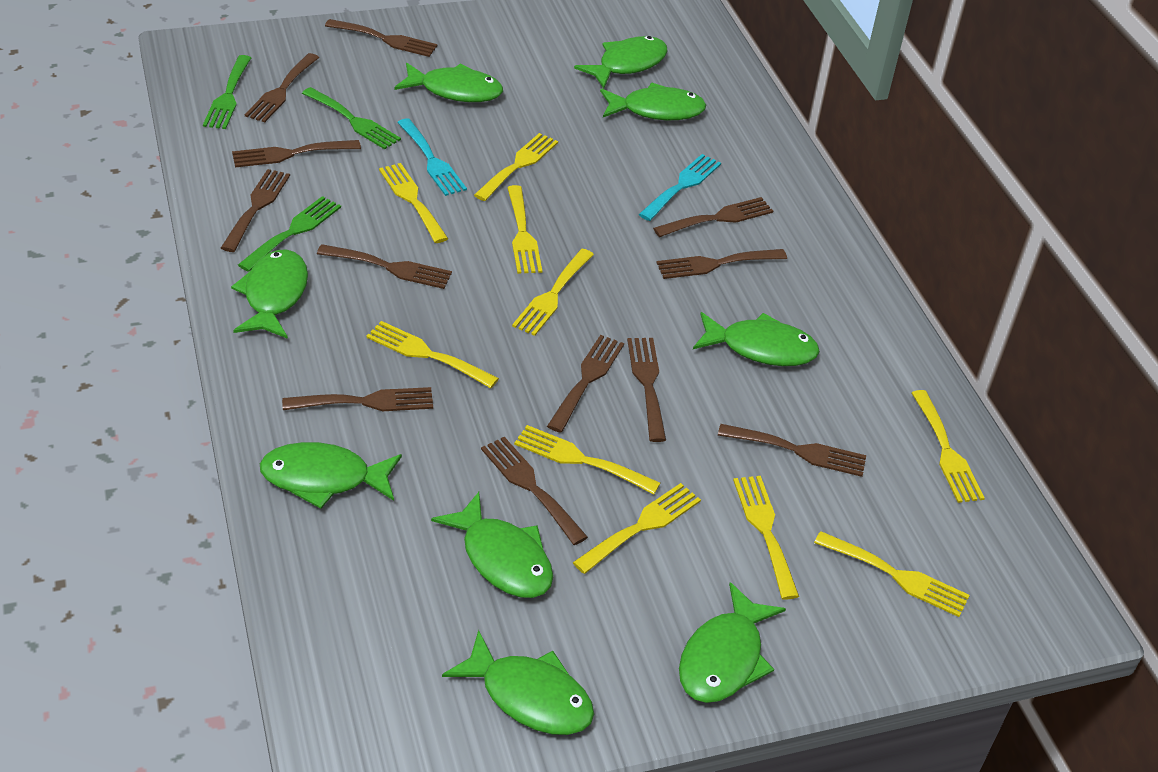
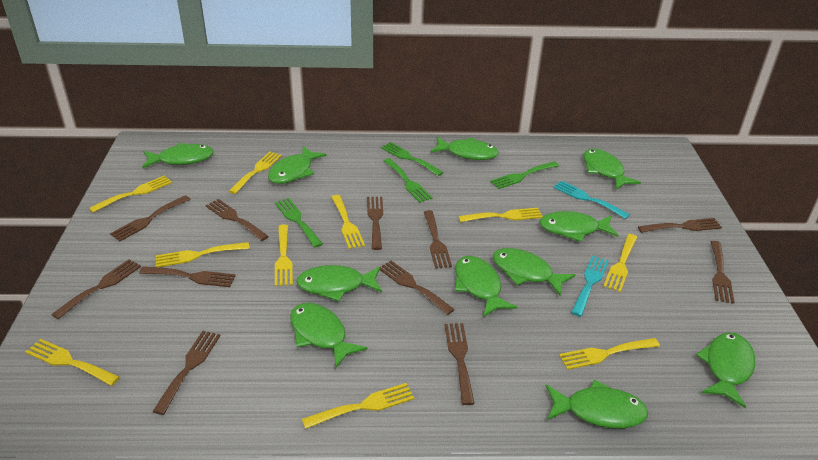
brown fork: [221,169,290,252] [232,140,361,167] [245,53,319,122] [282,387,433,411] [317,244,452,289] [325,19,438,57] [481,437,588,545] [547,335,624,433] [627,338,666,442] [653,197,773,237] [657,249,787,279] [718,424,866,477] = 12 -> [51,259,141,319] [110,195,191,241] [139,266,236,287] [152,331,221,415] [206,199,269,241] [367,197,383,250] [380,261,455,315] [424,210,452,269] [445,323,475,405] [638,218,722,233] [710,241,735,304] = 11
green fish: [231,249,308,339] [260,442,402,509] [394,63,503,102] [431,492,553,598] [442,630,594,735] [574,36,668,88] [600,83,706,120] [679,582,786,703] [693,312,820,366] = 9 -> [142,143,214,168] [268,146,327,184] [290,303,367,369] [296,265,382,301] [430,137,499,160] [455,256,517,317] [493,248,575,296] [540,211,619,242] [546,380,648,429] [583,149,641,190] [696,332,755,408] = 11
green fork: [203,55,251,129] [238,196,341,272] [302,87,401,149] = 3 -> [275,198,323,248] [381,142,444,176] [384,158,433,203] [490,161,559,189] = 4

